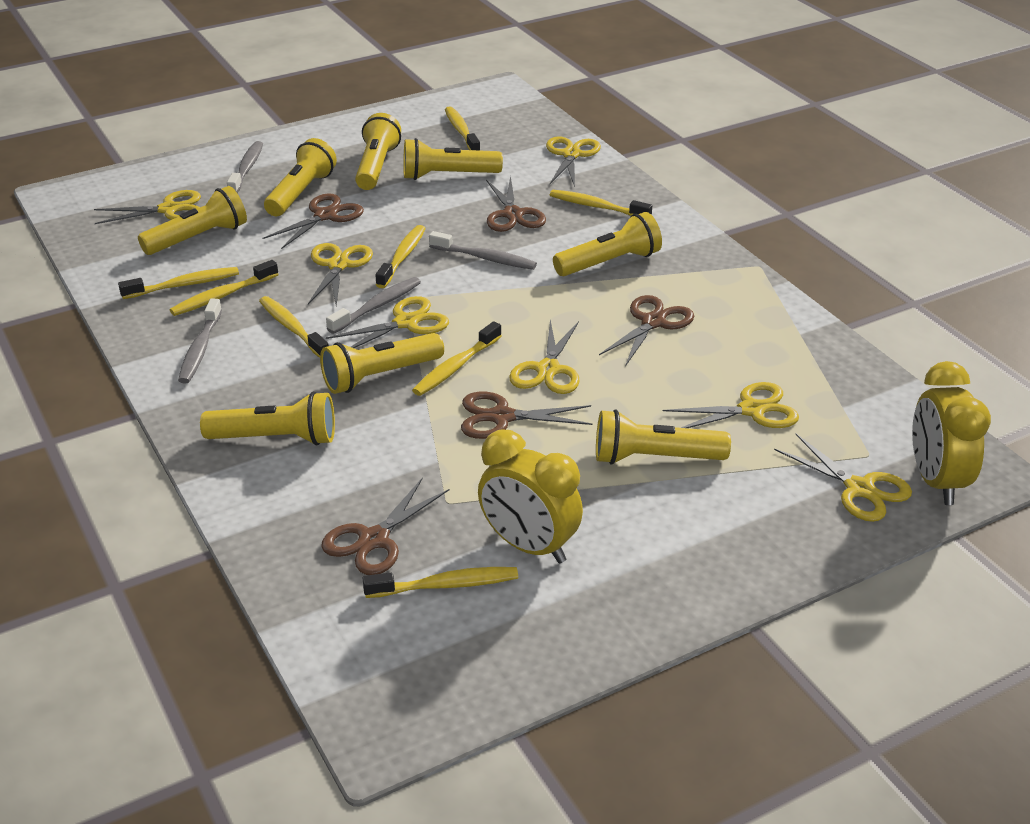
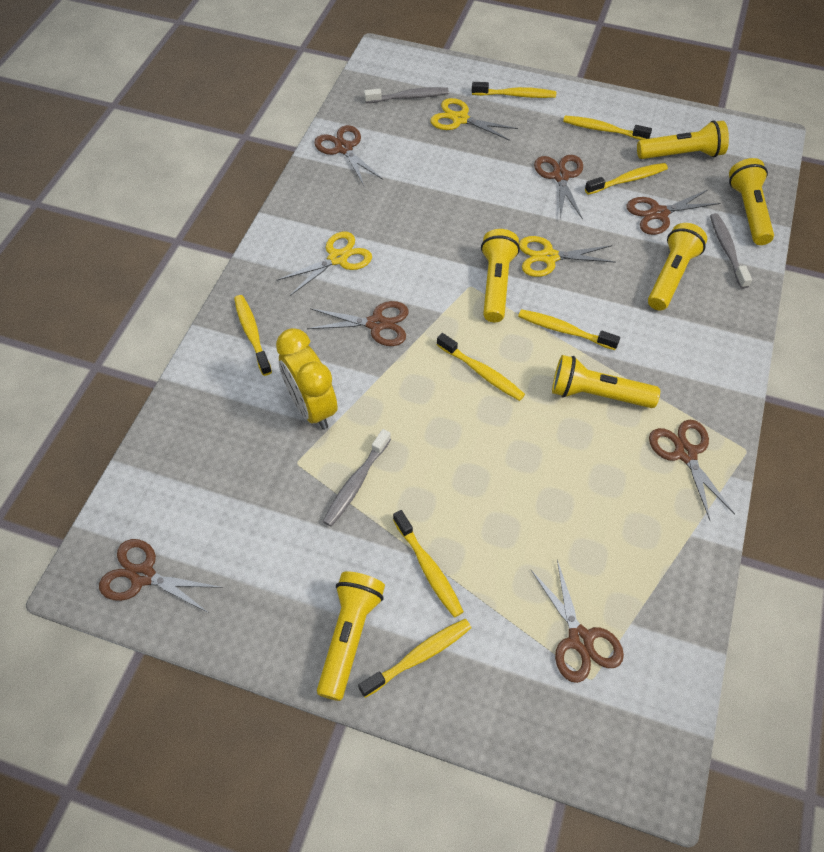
brown scissors: [263,193,364,249] [321,477,449,575] [461,391,593,439] [486,176,546,232] [599,295,694,366] = 5 -> [99,539,223,614] [307,301,409,346] [314,125,383,186] [531,560,624,683] [534,155,583,220] [627,190,720,235] [649,420,735,520] = 7
grey toothbrush: [178,299,222,383] [227,141,263,193] [326,277,421,334] [429,231,537,270] = 4 -> [323,429,391,526] [364,87,449,103] [710,213,752,289] = 3
yellow clock: [478,430,583,563] [912,361,991,505] = 2 -> [276,328,338,430] = 1
yellow flashlight: [138,186,247,255] [200,391,335,445] [264,138,337,216] [320,333,444,394] [355,113,401,190] [403,138,503,180] [553,212,662,276] [596,409,731,465] = 8 -> [317,571,385,701] [481,229,520,322] [552,355,660,408] [637,120,729,159] [648,223,707,310] [729,158,774,245] = 6
yellow scissors: [94,190,201,224] [308,243,373,306] [326,296,449,348] [509,319,580,394] [546,136,601,187] [663,382,799,428] [774,434,912,522] = 7 -> [277,232,372,296] [430,98,518,141] [519,236,616,277] = 3

